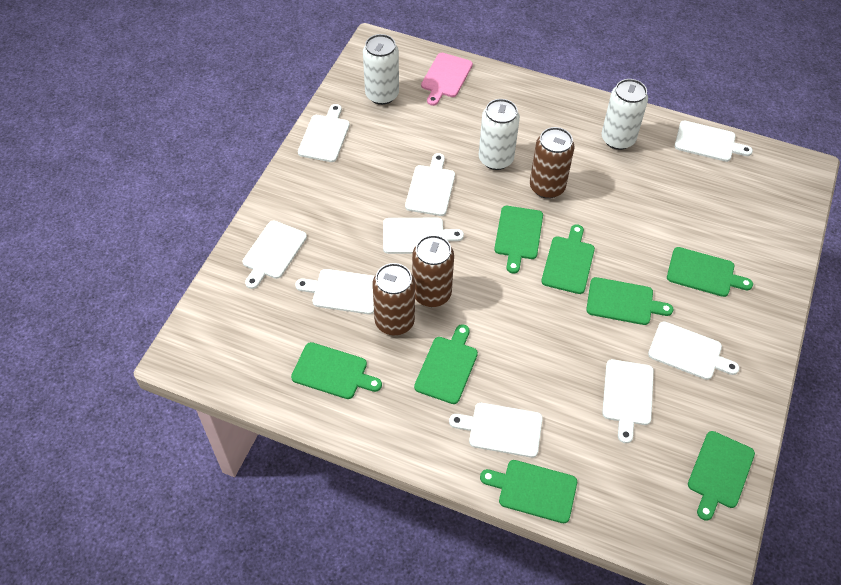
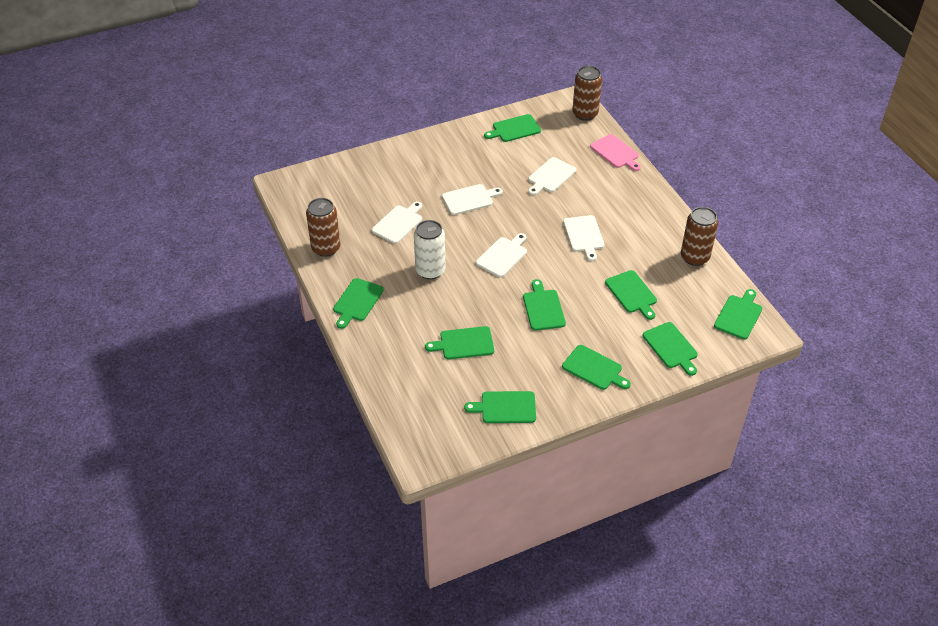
green cutting board: [291,342,382,399] [414,324,478,404] [480,460,577,523] [494,206,543,273] [541,224,595,294] [586,277,673,325] [667,247,753,297] [688,431,755,521] = 8 -> [333,278,384,329] [425,326,494,359] [464,391,536,423] [484,114,541,142] [523,279,566,331] [562,345,631,390] [605,270,657,320] [643,322,698,376] [714,289,762,339] = 9
white can: [363,34,399,105] [479,99,520,170] [602,79,648,150] = 3 -> [414,220,446,279] = 1
white cutting board: [243,221,307,289] [295,269,375,314] [298,104,350,162] [383,218,464,254] [405,153,455,216] [449,403,543,458] [602,359,654,443] [648,321,740,380] [675,121,753,162] = 9 -> [372,202,422,244] [442,184,503,215] [476,233,527,277] [528,157,576,195] [563,215,604,261] = 5

